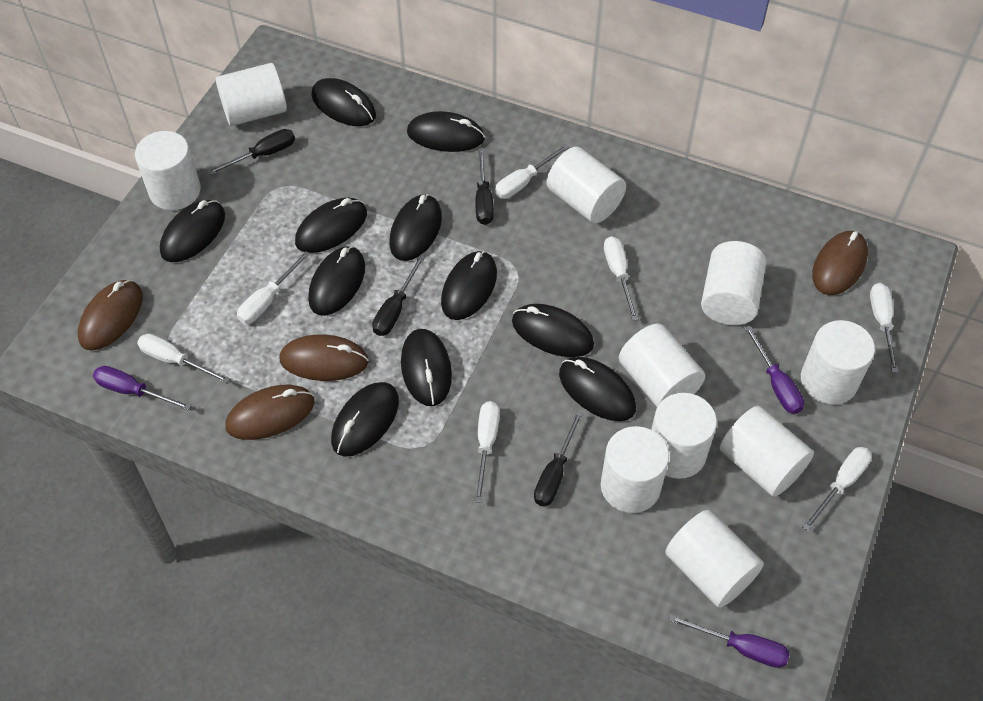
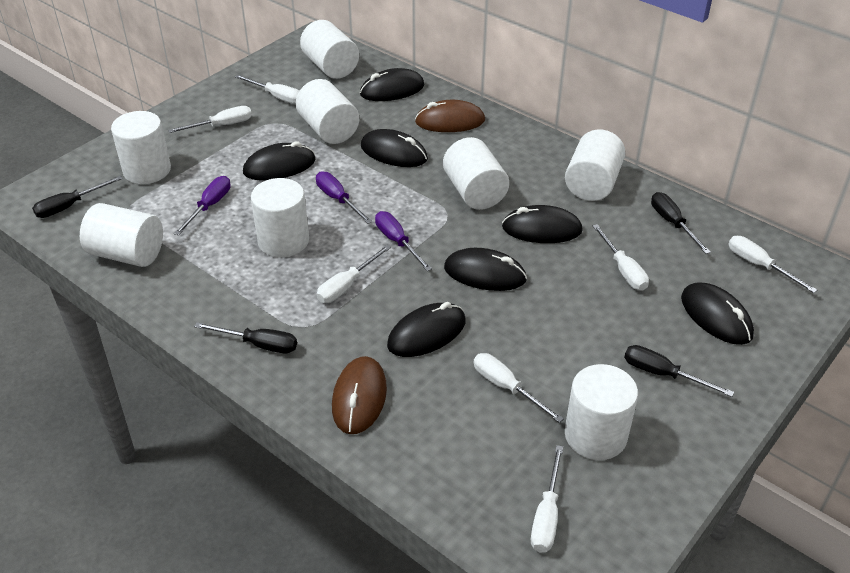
black mouse: [160,200,225,262] [295,198,367,253] [308,246,365,316] [311,78,376,126] [331,382,399,457] [389,194,442,261] [401,329,452,406] [407,111,485,152] [441,251,497,320] [512,304,594,357] [559,357,636,421] = 11 -> [243,141,316,180] [360,68,425,101] [361,129,428,167] [387,302,465,357] [444,248,527,291] [502,205,583,243] [681,282,754,345] = 7
brown mouse: [78,280,143,351] [225,385,315,440] [279,335,369,381] [812,231,868,295] = 4 -> [332,356,387,434] [415,100,485,132] = 2
white cylinder: [135,131,201,210] [216,63,287,126] [546,147,626,223] [601,426,669,513] [619,324,705,407] [651,393,717,479] [665,510,764,608] [701,241,766,325] [720,406,814,497] [801,320,875,405] = 10 -> [80,203,163,267] [111,111,171,184] [251,178,309,258] [296,79,359,144] [300,20,359,79] [443,137,509,210] [565,130,625,201] [565,364,638,460] = 8

